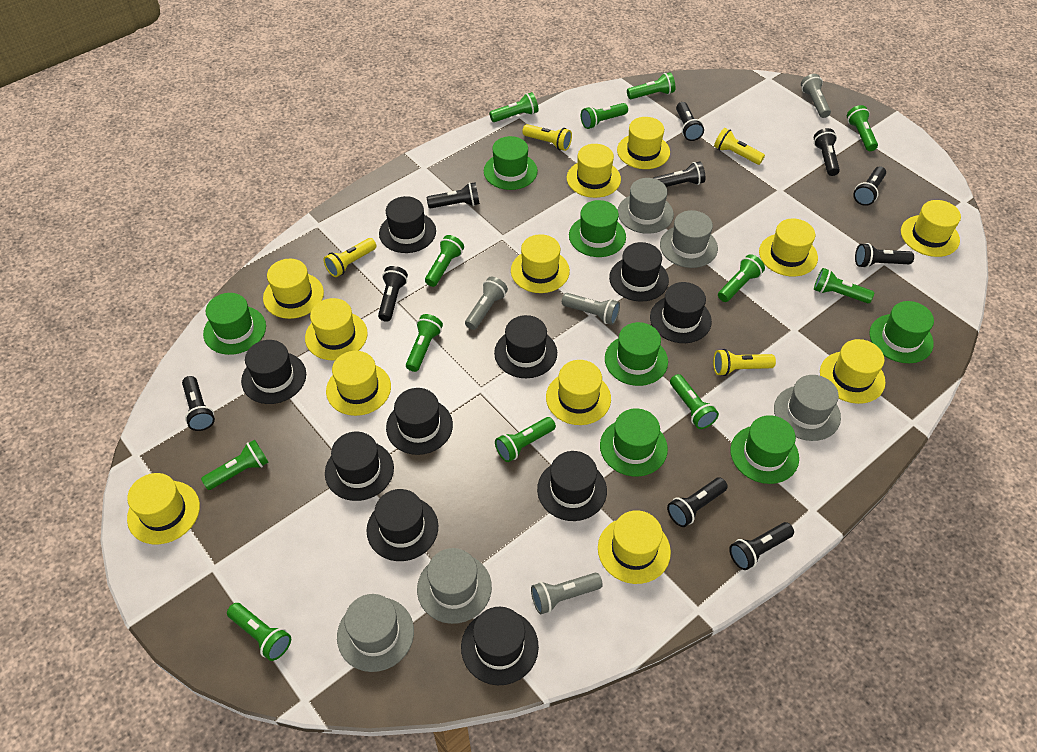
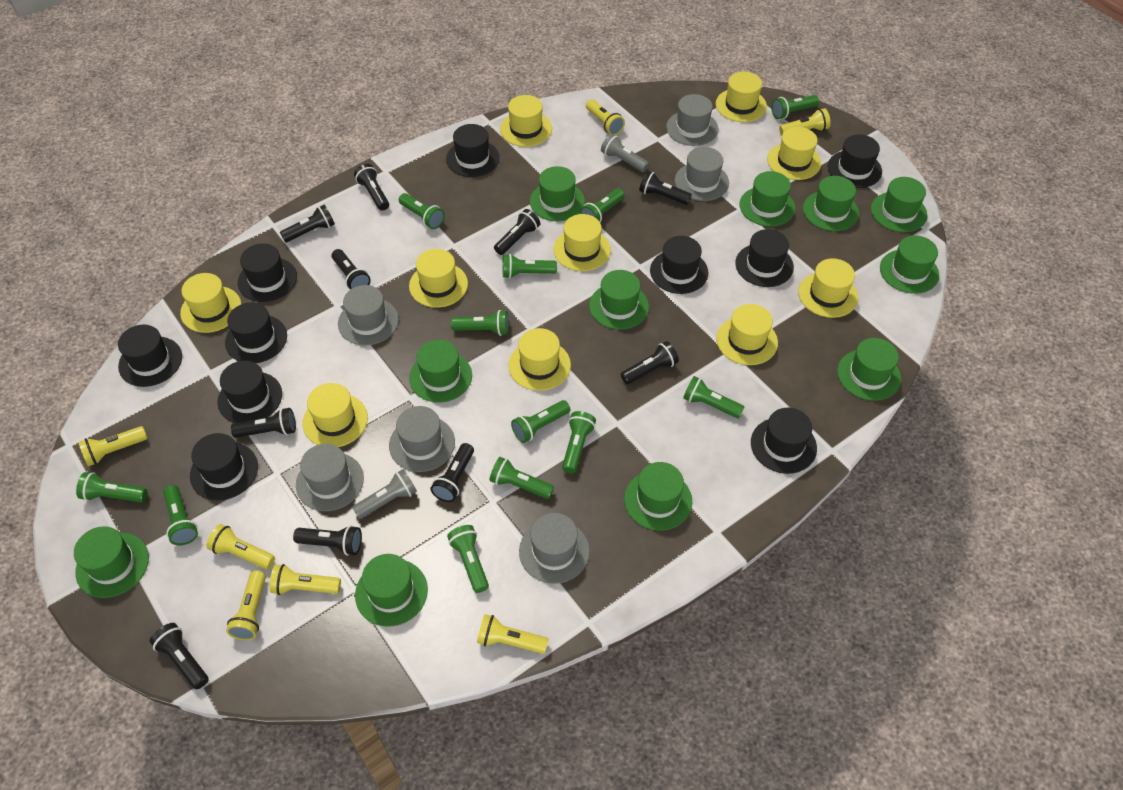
green hat: [203,293,266,355] [484,136,538,190] [569,200,626,257] [600,408,668,477] [605,322,668,386] [730,415,799,484] [869,301,934,363] = 7 -> [74,526,149,598] [355,554,428,627] [409,340,472,403] [530,166,585,221] [589,270,649,330] [624,462,692,530] [739,171,795,226] [803,176,859,231] [837,338,901,401] [871,177,928,232] [880,235,939,294] = 11
grey flashlight: [465,277,508,330] [531,573,603,614] [562,293,620,325] [801,74,831,118] = 4 -> [352,469,417,519] [601,134,649,172] = 2
grey hat: [337,594,414,672] [417,548,492,624] [618,178,674,234] [660,210,718,268] [774,375,841,441] = 5 -> [296,444,364,511] [338,285,399,345] [389,406,455,472] [519,513,590,584] [666,94,718,146] [675,147,729,201] = 6
yellow flashlight: [324,238,376,277] [522,124,572,151] [713,349,776,376] [714,128,765,165] = 4 -> [78,426,147,466] [207,524,275,569] [226,570,266,640] [270,564,341,595] [477,614,549,654] [586,99,625,135] [779,108,831,136] = 7
yellow hat: [127,473,200,544] [263,259,324,319] [305,298,368,360] [326,351,391,416] [511,234,570,293] [546,360,611,425] [567,144,621,198] [598,510,671,584] [617,117,670,169] [759,219,818,276] [820,339,886,404] [901,200,961,257] = 12 -> [180,273,241,333] [302,383,368,447] [409,249,468,308] [500,95,552,147] [508,328,571,391] [553,214,611,271] [716,72,767,122] [716,304,778,365] [767,127,821,180] [798,258,858,318] = 10

